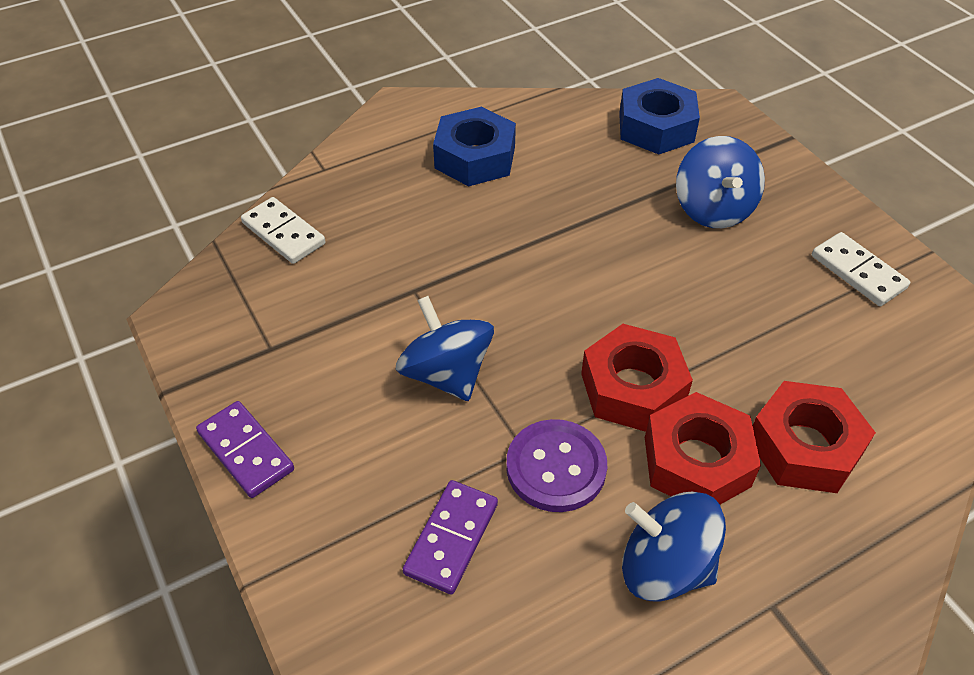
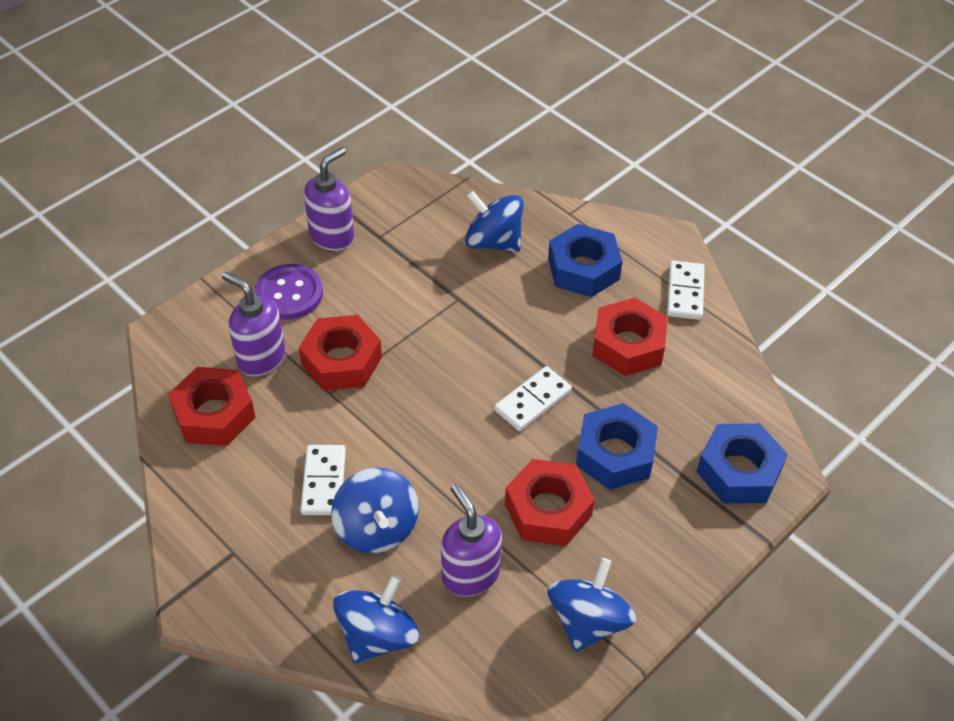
blue nut: [433,107,516,186] [619,78,700,155] = 2 -> [548,224,623,297] [576,403,658,490] [696,423,788,503] = 3
blue spinning top: [395,296,494,401] [622,492,726,602] [676,136,765,228] = 3 -> [331,468,419,553] [333,574,419,664] [465,191,524,252] [547,558,636,652] = 4
purple domino: [196,401,294,498] [403,480,498,594] = 2 -> none = 0
purple soap dispenser: none = 0 -> [222,272,285,376] [304,147,354,251] [441,484,502,597] = 3
red nut: [581,324,693,432] [645,392,761,504] [753,381,876,493] = 3 -> [168,367,256,446] [299,315,382,391] [505,459,595,546] [592,297,668,376] = 4
white domino: [241,197,326,264] [812,232,910,306] = 2 -> [300,445,346,515] [494,366,572,431] [667,261,705,320] = 3

